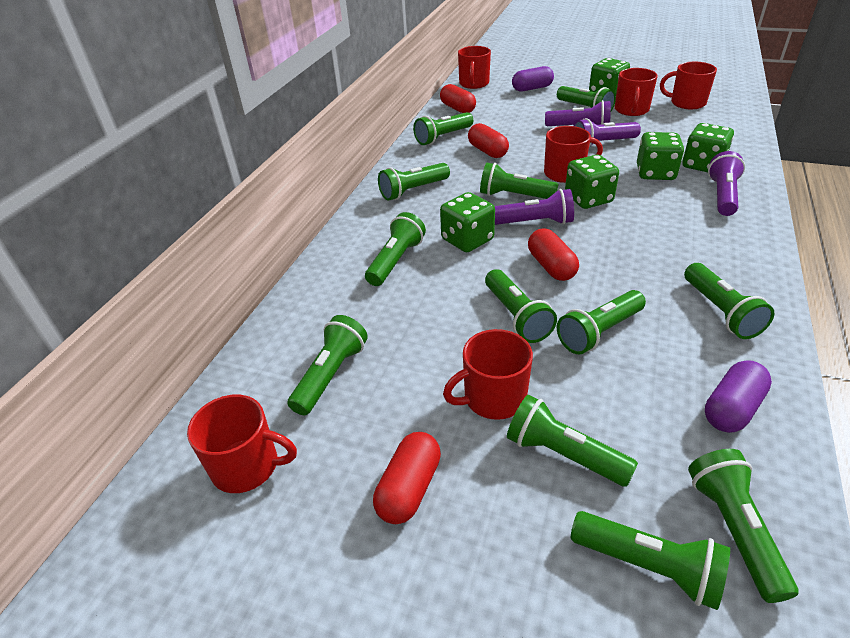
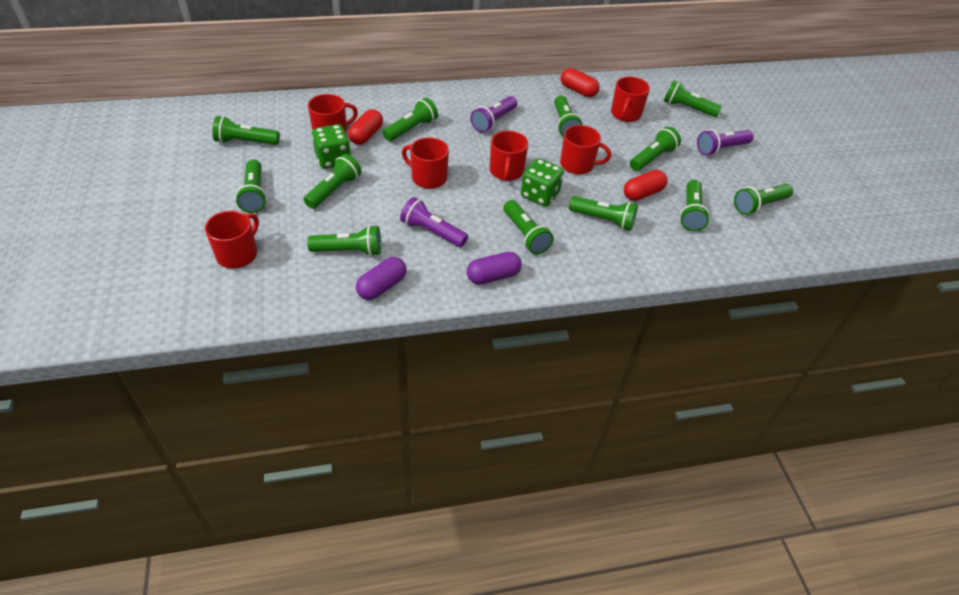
green dice: [440,192,495,252] [565,155,619,209] [589,58,630,94] [637,132,684,180] [682,123,734,172] = 5 -> [312,124,351,169] [521,158,564,206] = 2
purple flashlight: [495,189,574,225] [545,100,611,126] [573,118,641,147] [708,151,745,216] = 4 -> [400,197,468,247] [470,96,517,133] [697,129,754,156] = 3
red capsule: [373,432,441,524] [440,84,476,113] [468,123,509,158] [528,228,579,281] = 4 -> [348,109,383,145] [561,68,600,97] [624,170,668,201] = 3

